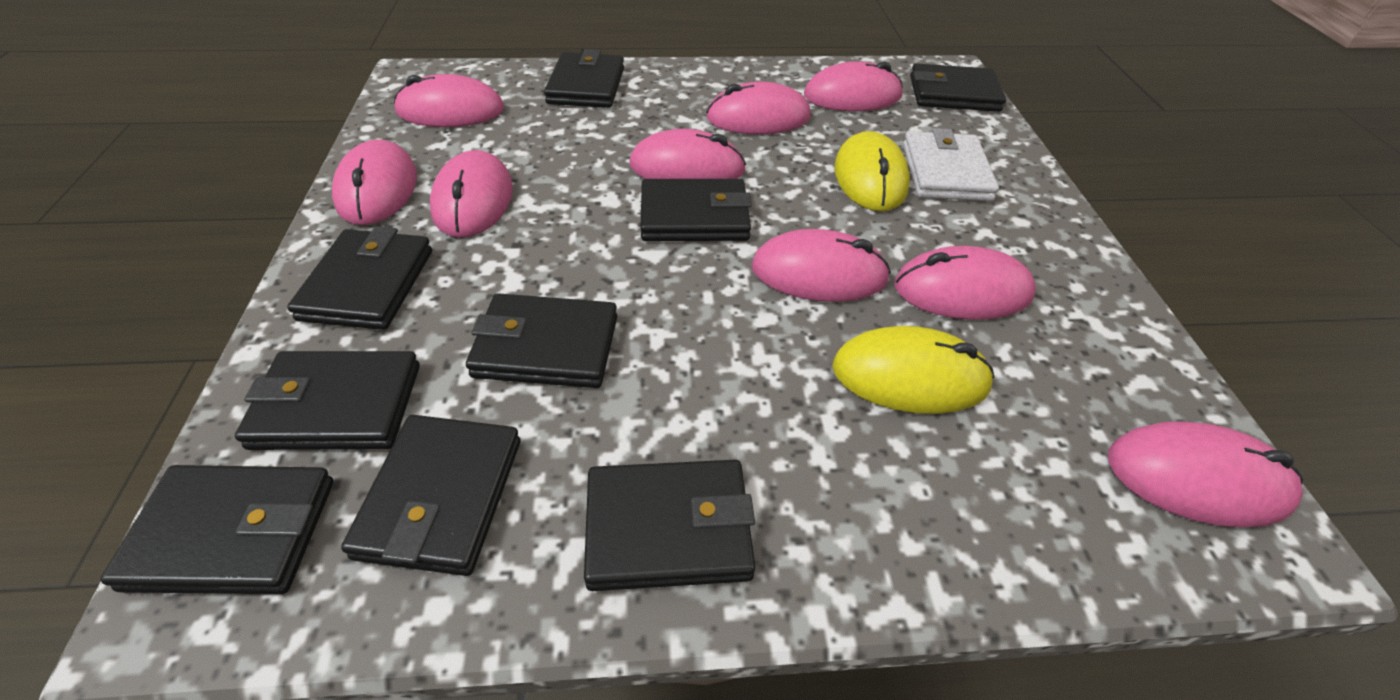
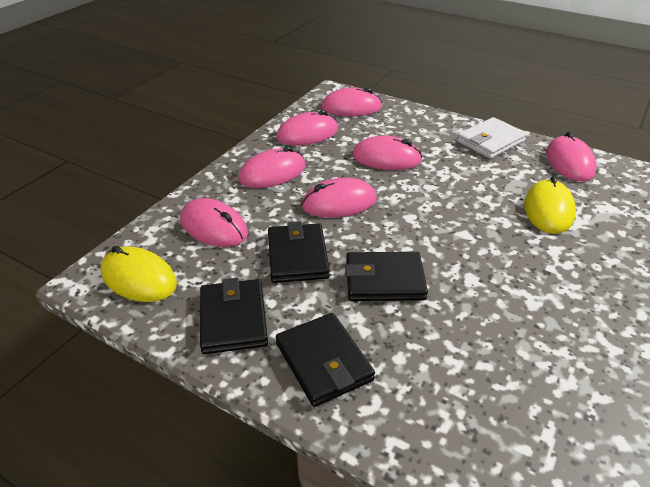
black wallet: [100,465,334,594] [235,351,420,450] [287,226,432,330] [341,415,520,576] [466,293,617,388] [544,49,624,108] [584,460,755,591] [640,179,752,241] [910,63,1006,112] = 9 -> [200,278,268,354] [268,221,330,283] [276,313,375,407] [345,252,428,301] = 4
pink mouse: [332,139,417,225] [394,74,504,127] [430,150,513,238] [629,129,746,179] [706,82,811,134] [751,229,891,302] [804,61,903,111] [895,246,1036,320] [1108,421,1303,527] = 9 -> [180,198,248,247] [238,146,306,188] [276,110,338,145] [301,178,377,218] [321,87,382,116] [352,136,423,170] [546,132,597,182] = 7

